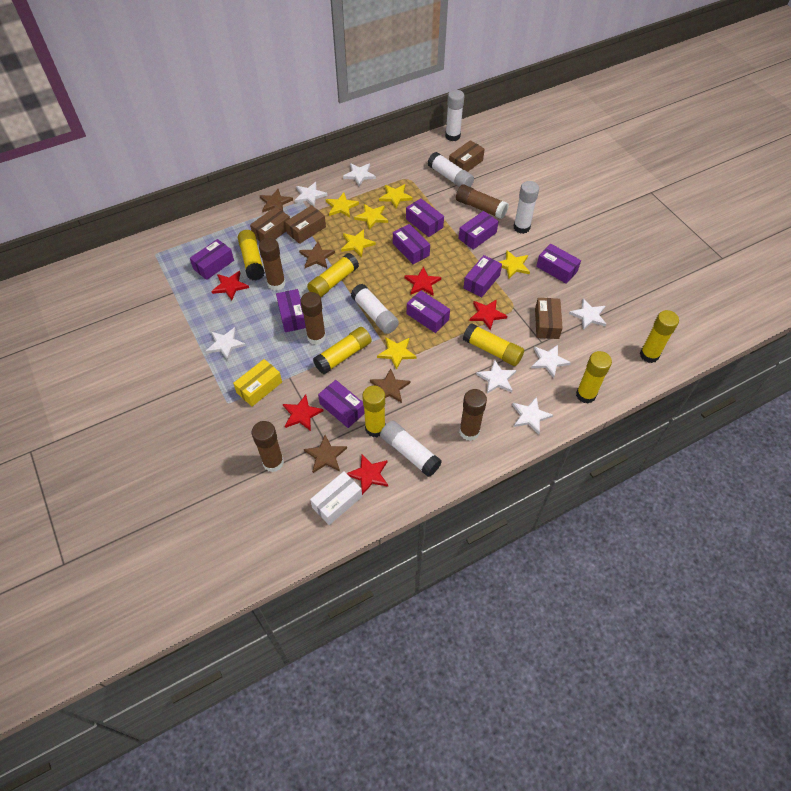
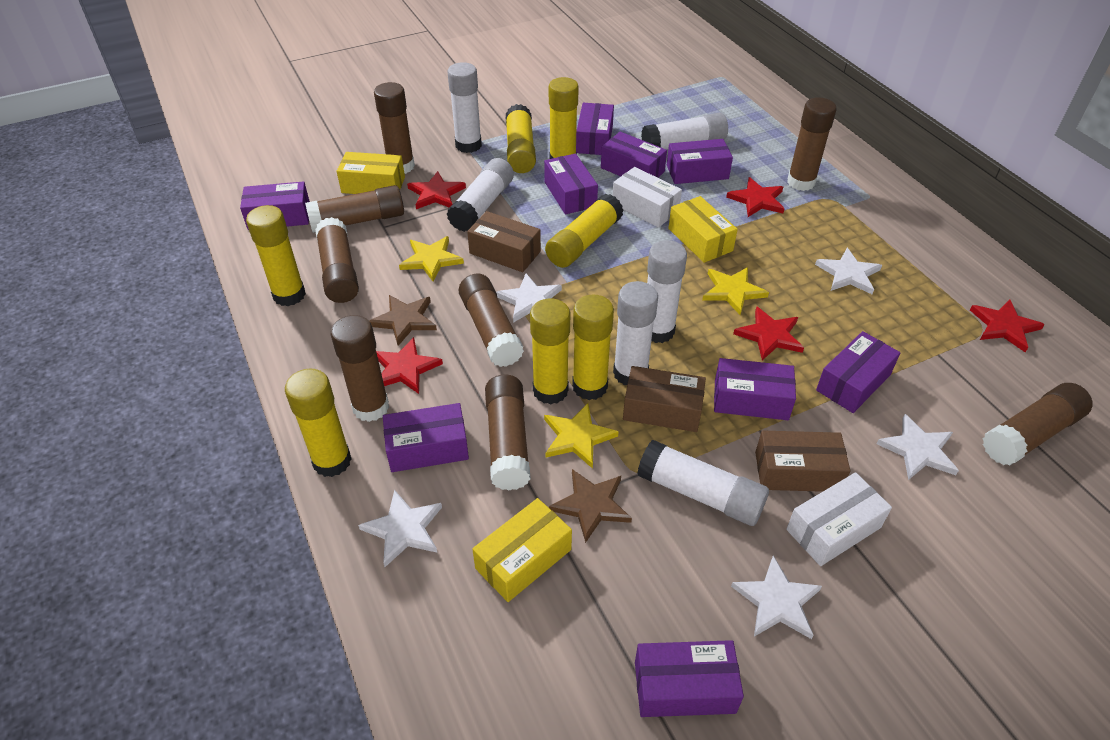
brown box: [250,207,290,241] [285,205,326,244] [449,140,485,172] [535,298,563,339] = 4 -> [467,211,541,272] [623,366,706,432] [755,431,850,492] = 3
brown glue stick: [252,421,284,472] [259,238,286,291] [300,292,326,345] [456,184,509,219] [459,389,487,441] = 5 -> [305,185,404,233] [315,217,359,303] [331,315,389,422] [374,82,415,174] [459,274,524,367] [485,374,531,490] [787,97,837,191] [983,383,1093,465] = 8
brown star: [260,189,293,212] [299,242,335,268] [304,435,347,473] [370,368,410,403] = 4 -> [369,295,437,346] [549,469,632,543] = 2
white box: [310,471,362,525] = 1 -> [613,167,682,228] [786,472,892,566] = 2
white glue stick: [351,284,399,334] [380,421,442,477] [427,152,474,187] [445,90,464,141] [514,181,539,234] = 5 -> [447,62,482,153] [447,158,514,232] [613,281,658,385] [637,440,769,526] [641,113,728,150] [647,240,687,343] = 6
white star: [206,327,246,360] [294,182,327,207] [343,163,376,186] [476,360,517,394] [512,397,553,434] [531,345,571,378] [569,299,606,330] = 7 -> [358,490,442,567] [496,273,562,323] [731,556,822,639] [815,248,882,294] [876,414,959,480] = 5
yellow box: [233,359,282,407] = 1 -> [337,152,405,194] [472,498,572,602] [668,196,738,263] = 3
yellow star: [326,193,359,217] [341,229,376,257] [354,204,388,230] [377,337,417,370] [379,184,413,209] [499,250,530,279] = 6 -> [399,236,464,282] [544,403,618,469] [702,267,769,315] = 3

